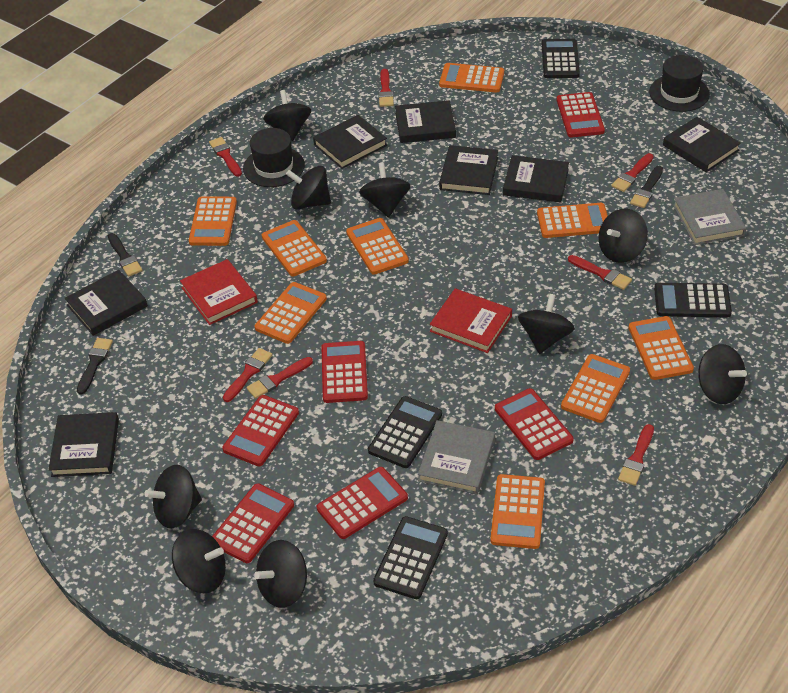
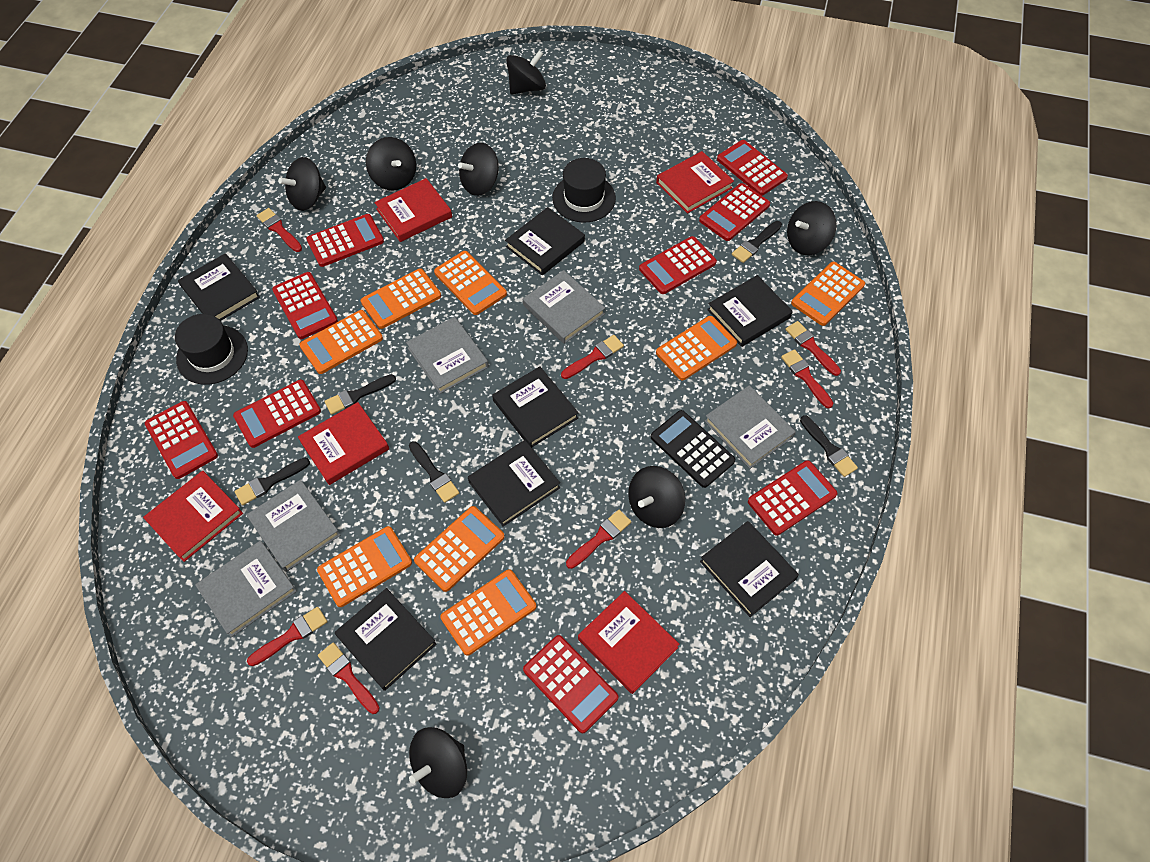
black brush: [77,338,113,395] [108,233,143,277] [630,166,663,208] = 3 -> [234,458,310,505] [324,374,396,415] [409,441,459,503] [732,221,782,263] [800,415,858,477] = 5
black calculator: [368,396,442,468] [373,516,448,599] [542,39,580,78] [654,283,732,317] = 4 -> [651,410,735,488] = 1
black spinning top: [144,465,202,529] [172,529,226,593] [254,540,307,608] [263,90,311,141] [286,166,331,209] [359,162,411,217] [518,294,575,354] [599,209,648,263] [698,344,747,404] = 9 -> [278,157,326,211] [366,137,416,191] [409,727,467,798] [458,143,499,196] [506,50,546,95] [628,466,685,528] [787,201,837,255] = 7
grey book: [418,420,495,494] [673,189,746,245] = 2 -> [195,540,297,637] [247,480,340,572] [406,317,489,394] [523,270,605,344] [705,385,796,469] = 5
orange calculator: [189,197,237,246] [255,282,327,344] [262,220,327,277] [346,218,409,275] [439,63,504,92] [490,474,545,549] [537,203,608,238] [561,354,630,423] [628,316,694,380] = 9 -> [299,310,383,374] [317,526,412,607] [361,268,441,329] [414,506,505,592] [434,251,507,315] [440,569,536,656] [656,316,737,381] [791,262,865,326] = 8
red book: [180,259,258,325] [430,288,512,353] = 2 -> [143,471,243,562] [298,402,389,485] [374,178,452,242] [578,591,680,694] [656,151,734,214] = 5
red calculator: [212,483,294,563] [222,395,299,466] [317,467,408,539] [321,341,368,403] [495,388,574,460] [557,92,605,137] = 6 -> [145,401,218,479] [233,380,321,448] [272,272,338,339] [306,214,384,267] [523,635,618,733] [639,236,717,294] [699,183,770,241] [717,140,788,196] [748,460,837,536] = 9

